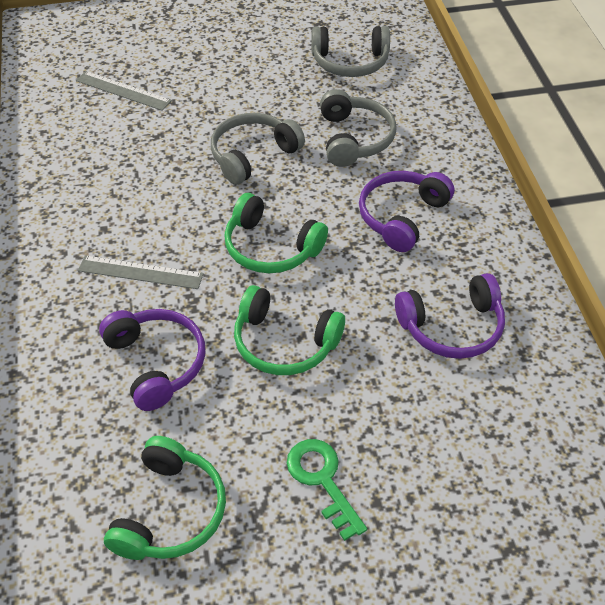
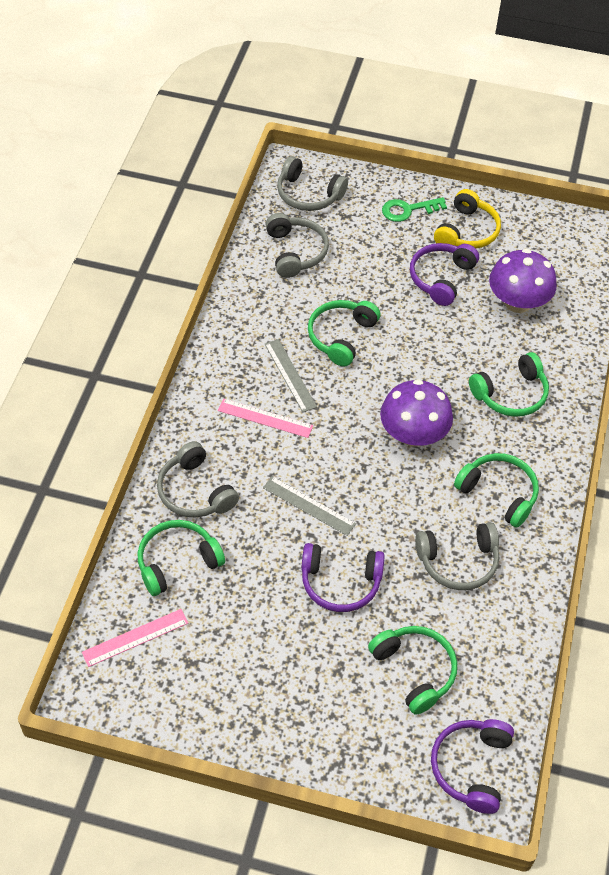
green headphones: [104,436,226,560] [224,193,328,273] [234,285,345,375] = 3 -> [137,520,225,596] [308,300,380,367] [368,626,457,715] [454,453,539,528] [469,352,549,417] = 5
grey headphones: [211,113,305,185] [311,26,390,77] [320,89,396,167] = 3 -> [157,441,239,518] [265,213,329,278] [277,156,348,211] [415,522,499,590] = 4
pink ruler: none = 0 -> [82,609,188,667] [218,399,313,438] = 2
purple mushroom: none = 0 -> [380,379,453,446] [489,249,557,313] = 2
yellow headphones: none = 0 -> [434,189,501,248] = 1

